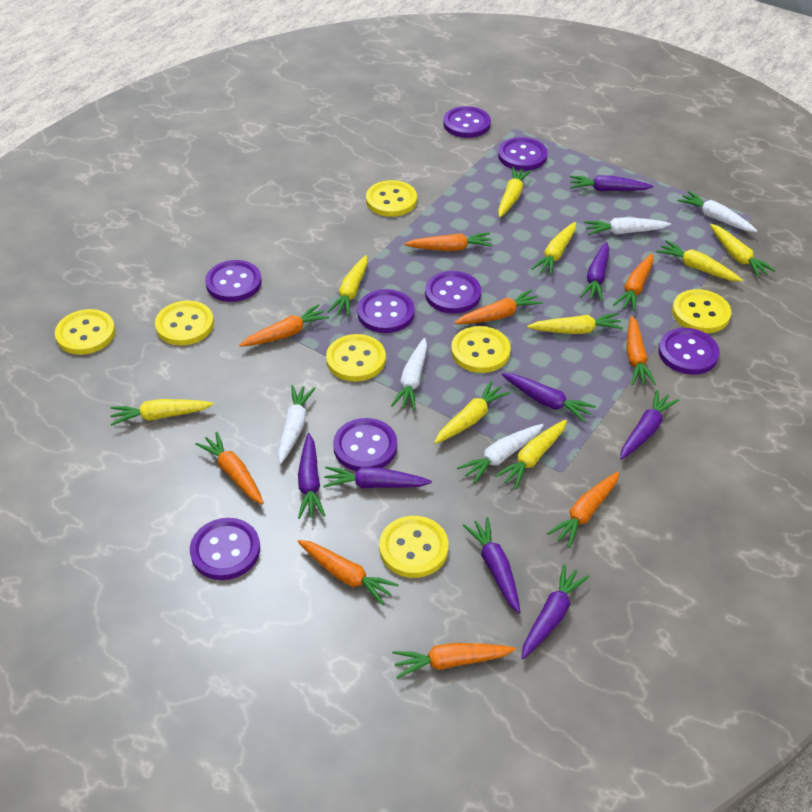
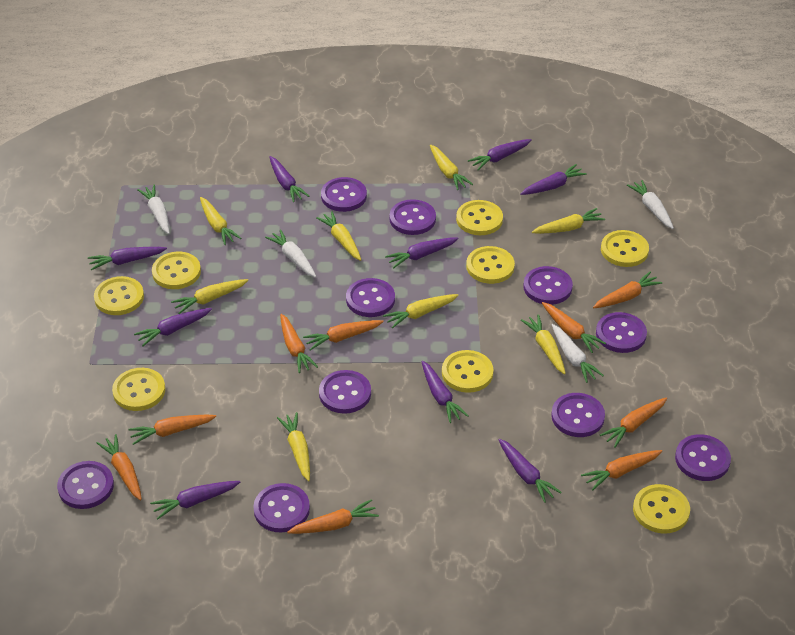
purple button: [190,518,260,580] [205,260,262,302] [333,418,397,471] [357,289,415,333] [425,271,481,314] [443,106,491,138] [498,137,547,171] [658,328,720,375] = 8 -> [57,461,114,509] [253,483,310,533] [319,370,371,414] [321,177,367,212] [346,278,395,317] [389,199,436,235] [523,266,573,305] [551,393,605,437] [596,312,647,353] [675,434,731,481] = 10
purple carrot: [298,433,325,519] [323,466,432,488] [463,517,520,613] [502,373,596,422] [521,564,589,659] [570,175,653,191] [580,242,609,301] [620,390,679,460] = 8 -> [88,247,167,270] [134,308,212,346] [150,481,240,520] [269,156,309,202] [385,237,458,268] [422,361,469,423] [468,139,531,170] [498,439,562,503] [520,164,587,195] = 9
white carrot: [278,385,316,464] [391,338,427,410] [457,424,544,484] [584,217,671,235] [678,191,757,232] = 5 -> [137,184,170,234] [265,229,316,278] [552,324,604,383] [627,180,674,229] = 4
yellow button: [55,309,115,355] [155,301,214,345] [326,334,386,381] [366,180,417,217] [379,516,448,578] [451,326,510,373] [672,289,731,333] = 7 -> [94,276,144,315] [112,368,165,411] [152,252,201,289] [442,350,494,393] [456,200,503,235] [466,246,515,284] [601,230,649,267] [633,484,690,534] = 8
yellow carrot: [110,399,214,426] [327,255,368,317] [434,381,510,444] [495,420,567,489] [498,167,532,217] [527,313,623,334] [531,222,576,276] [656,240,743,282] [710,224,776,278] = 9 -> [171,279,248,314] [200,197,241,245] [277,412,310,481] [316,211,361,261] [383,294,459,329] [430,144,473,190] [521,314,566,374] [532,208,605,234] = 8

